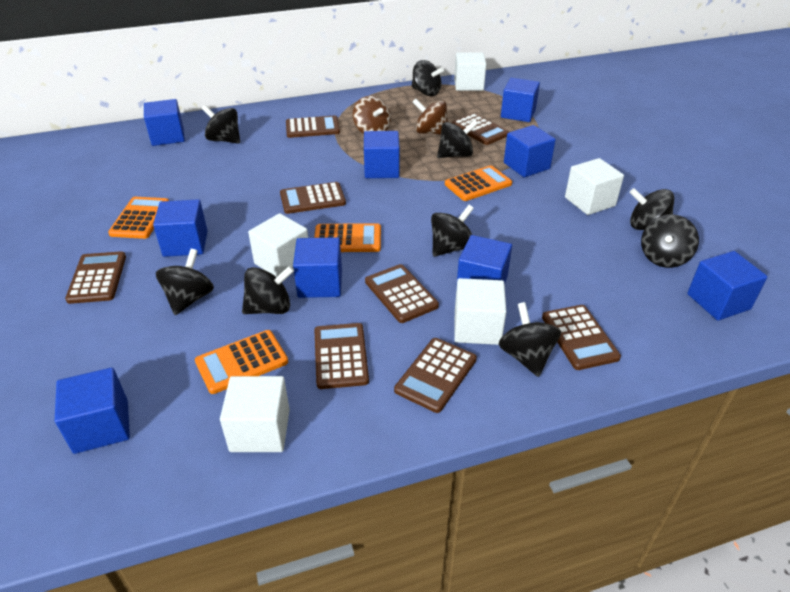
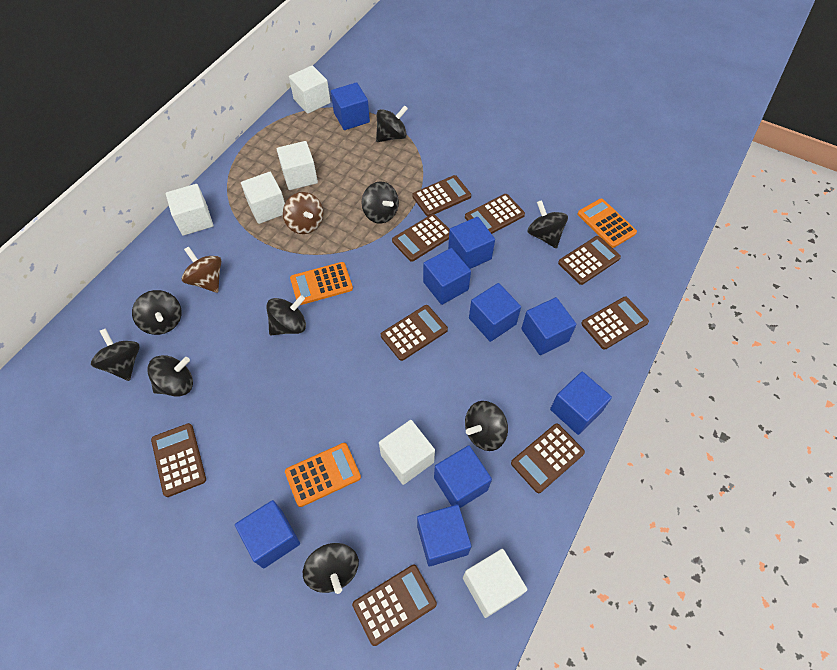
brown calculator: [65,251,126,304] [280,182,346,214] [286,115,340,138] [314,323,369,389] [365,264,439,323] [394,338,477,413] [451,113,509,145] [542,305,621,370] = 8 -> [151,423,206,497] [352,565,437,646] [381,305,448,361] [392,214,450,262] [412,175,471,216] [465,194,525,234] [511,424,585,493] [558,236,621,285] [581,297,649,350] = 9
orange calculator: [108,197,169,239] [195,330,288,394] [314,223,381,252] [445,165,512,201] = 4 -> [285,443,361,507] [290,262,353,305] [578,199,637,248] = 3
white cube: [220,376,290,452] [248,213,308,277] [454,52,486,91] [454,278,506,345] [565,158,624,215] = 5 -> [166,184,213,236] [241,172,285,224] [277,141,318,190] [289,65,331,114] [379,420,435,485] [463,549,527,618] = 6

